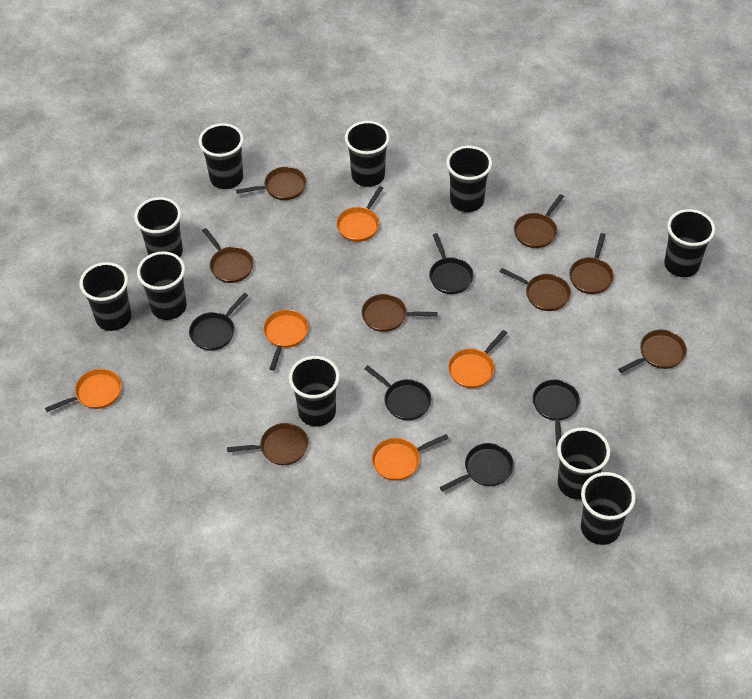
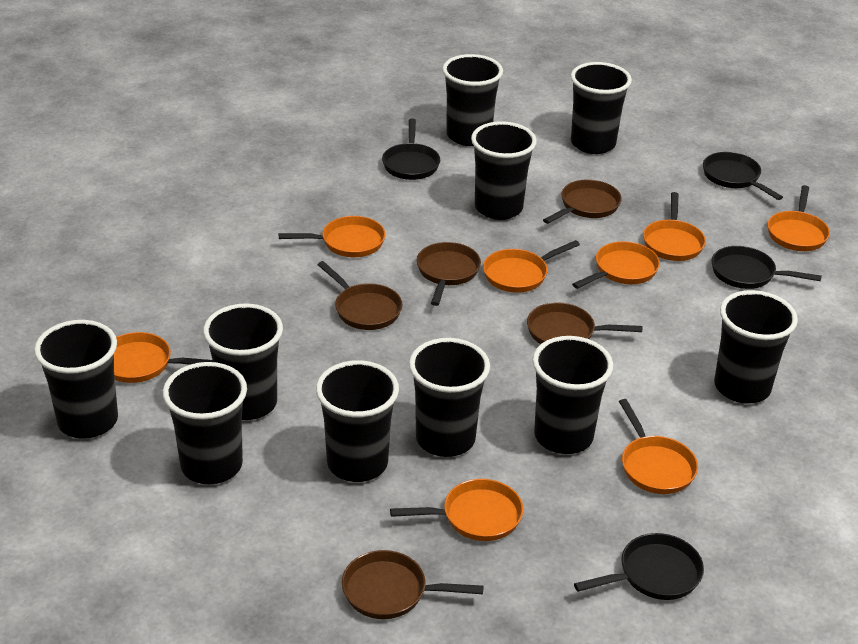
black pan: [189,293,248,351] [364,365,431,420] [429,233,473,294] [440,443,514,492] [532,380,580,446] = 5 -> [382,118,440,180] [574,533,704,600] [703,152,783,200] [711,246,822,289] = 4
brown pan: [202,228,253,283] [227,423,308,465] [236,167,306,200] [361,294,438,332] [500,268,571,311] [514,194,564,248] [569,233,614,294] [618,330,687,373] = 8 -> [318,261,403,330] [342,550,484,619] [417,242,481,306] [527,302,642,344] [543,180,622,224] = 5
orange pan: [45,368,121,412] [263,309,308,370] [336,186,383,242] [371,434,449,481] [448,330,507,388] = 5 -> [114,332,213,383] [279,216,385,257] [390,479,523,541] [483,240,580,293] [572,241,660,289] [619,399,698,494] [643,192,706,261] [768,185,830,251] = 8

